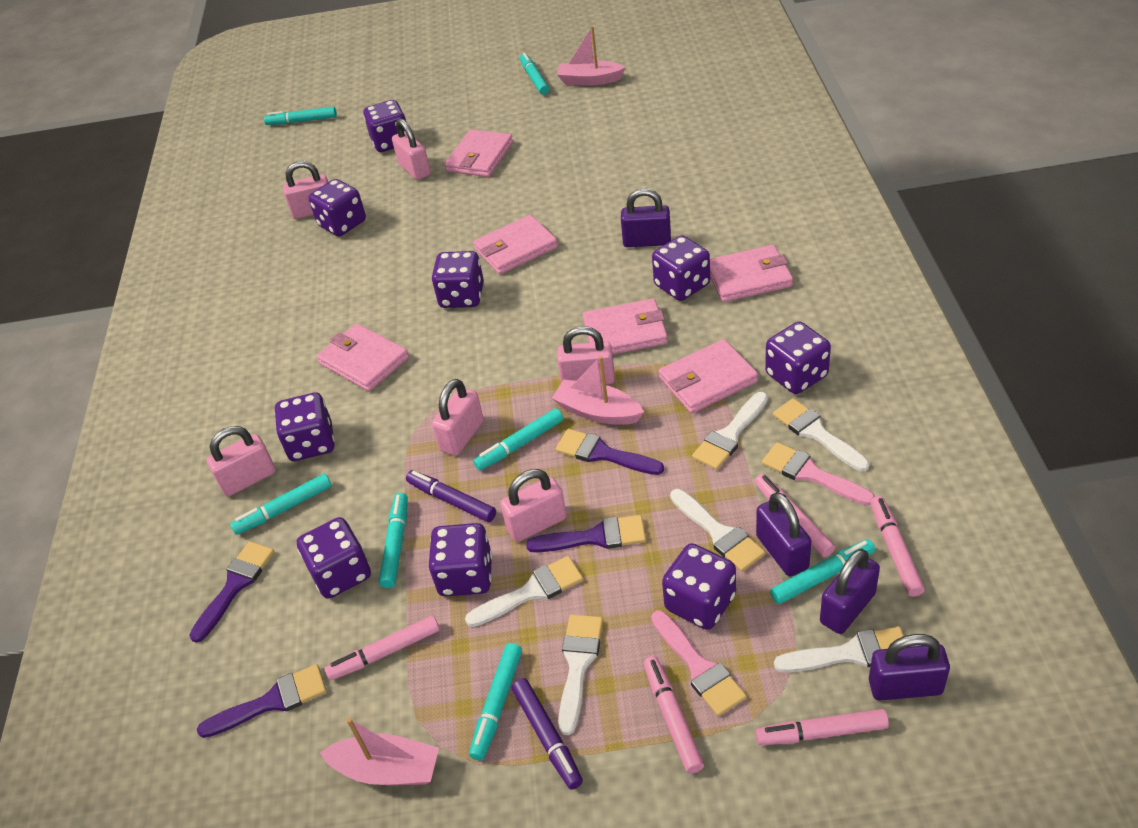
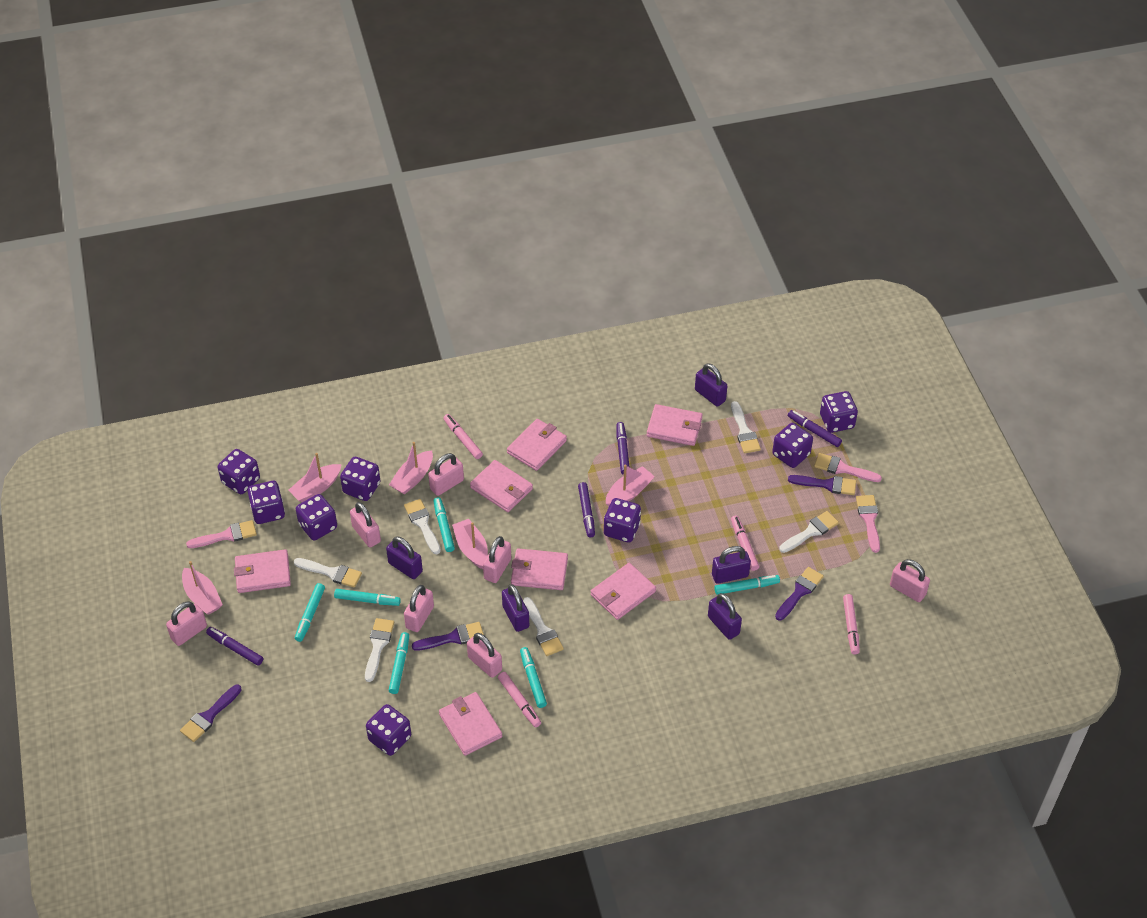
pink boat: [320,718,439,785] [552,356,644,425] [557,26,626,86] = 3 -> [182,561,223,615] [288,453,342,502] [389,442,433,495] [452,519,488,569] [606,465,655,506] = 5
pink brush: [651,610,747,716] [762,442,875,506] = 2 -> [186,520,257,548] [814,453,882,482] [856,495,880,553] = 3
pink marker: [325,616,440,680] [644,656,704,774] [754,474,835,557] [755,709,889,745] [870,496,925,597] = 5 -> [443,414,483,459] [498,672,541,727] [731,516,759,571] [843,594,860,654] = 4
pink padlock: [206,426,276,497] [283,161,328,219] [392,119,431,180] [432,379,484,456] [500,469,567,542] [557,326,615,385] = 6 -> [166,601,207,646] [350,502,381,547] [404,585,434,632] [428,453,464,496] [467,633,502,678] [483,536,511,583] [890,559,930,602] = 7
pink wallet: [317,323,409,391] [445,129,513,177] [473,215,558,274] [583,299,668,354] [659,339,758,413] [710,245,793,302] = 6 -> [234,549,291,593] [439,692,502,756] [470,460,533,512] [507,419,567,471] [511,548,568,590] [591,563,656,620] [646,404,703,446] = 7
purple dice: [275,392,335,461] [297,517,371,599] [309,179,366,236] [363,100,406,152] [429,523,492,596] [432,251,484,308] [652,235,710,301] [662,543,736,630] [765,322,831,394] = 9 -> [218,449,260,494] [247,481,285,524] [296,494,337,541] [340,457,380,501] [366,704,411,756] [604,498,641,543] [772,423,813,468] [820,391,858,433] = 8
purple marker: [406,470,496,522] [512,678,583,790] = 2 -> [206,627,263,666] [578,482,595,537] [616,422,630,475] [788,410,842,447] = 4
purple padlock: [621,188,671,247] [756,492,811,577] [820,549,880,634] [869,634,950,701] = 4 -> [386,537,423,579] [502,584,529,632] [695,363,727,407] [708,593,742,640] [712,546,751,584] = 5
turquoise marker: [230,474,331,535] [264,107,337,125] [379,493,408,588] [469,643,522,761] [473,408,563,470] [520,53,549,95] [770,539,875,604] = 7 -> [295,583,325,642] [334,589,401,606] [389,632,409,694] [434,497,455,552] [520,647,547,708] [714,575,780,595] = 6

